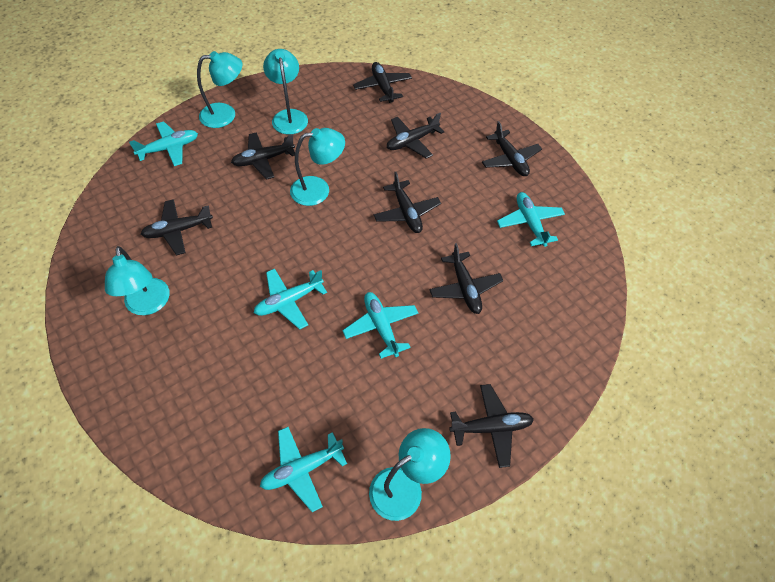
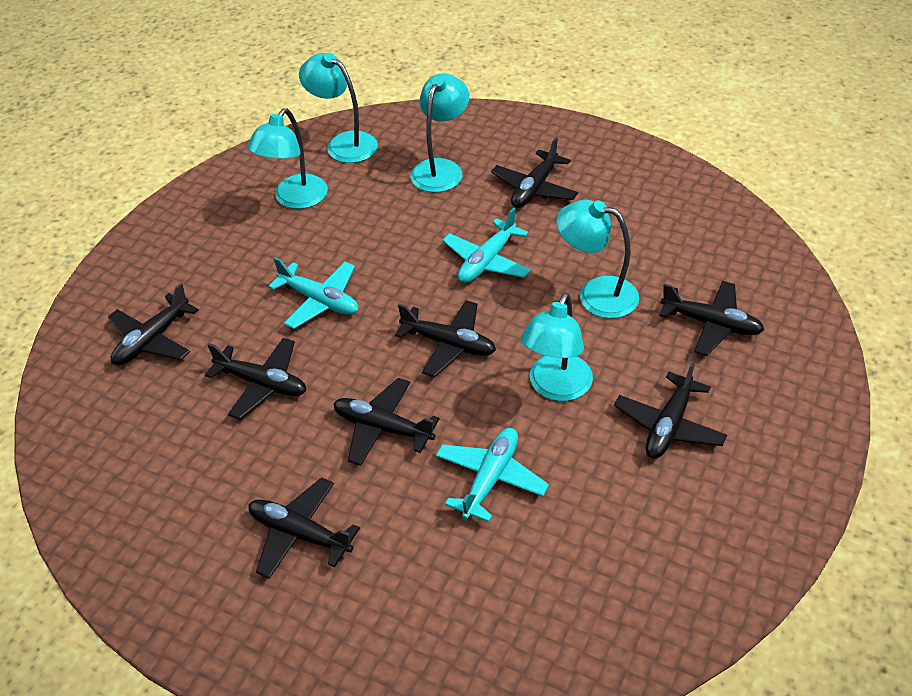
turquoise plane: [129,121,198,166] [254,268,327,329] [260,427,347,512] [342,292,419,359] [497,192,565,247] = 5 -> [268,257,358,329] [436,428,549,522] [443,207,531,283] = 3

